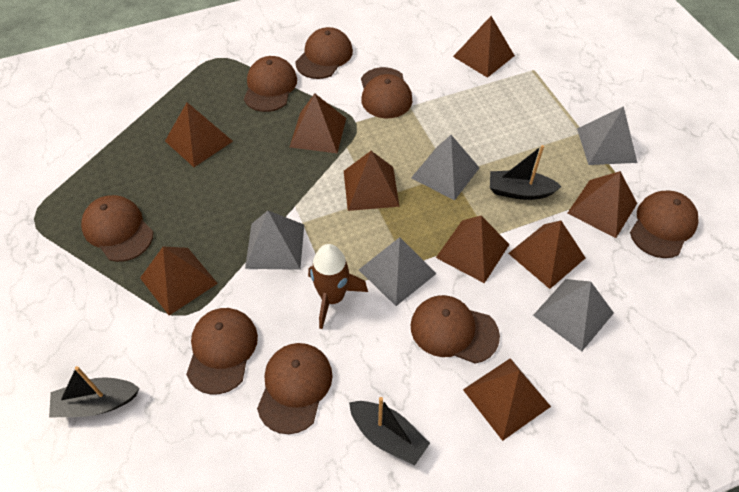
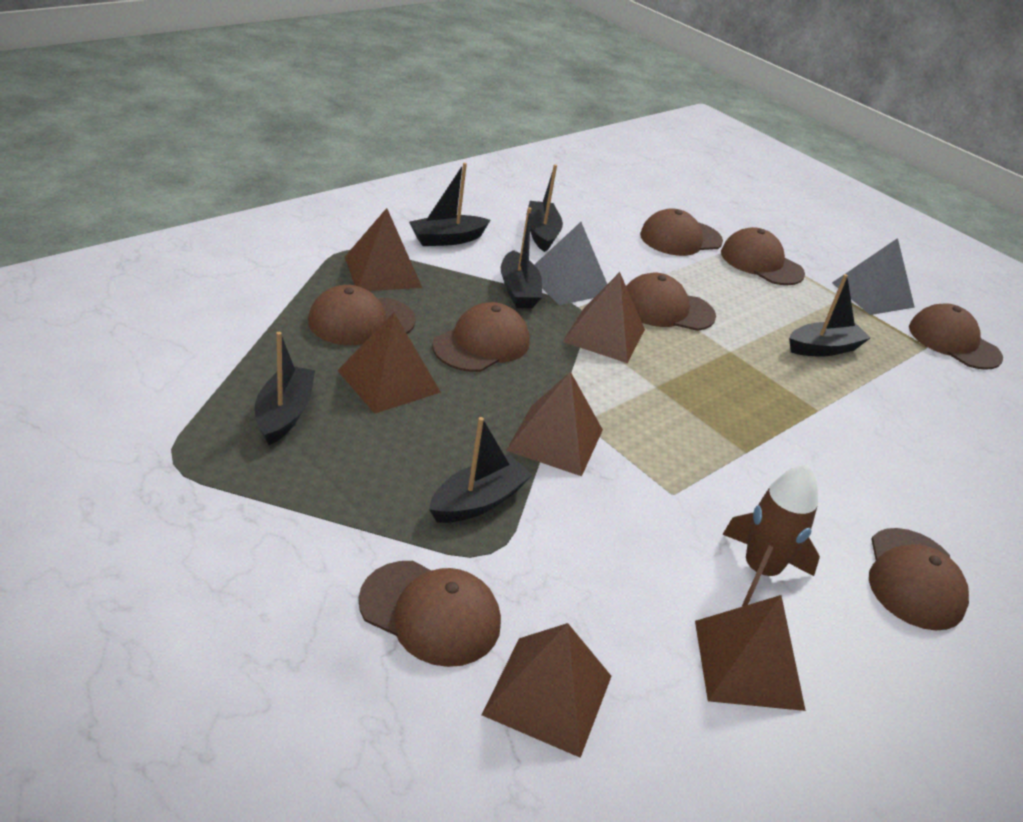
black boat: [49,366,139,418] [349,397,430,465] [490,145,562,200] = 3 -> [255,332,315,445] [409,163,490,246] [429,417,532,523] [501,207,542,308] [526,164,563,252] [789,274,870,357] = 6
brown pyramid: [140,246,218,316] [165,102,233,167] [290,93,346,153] [344,151,400,211] [436,216,510,283] [453,16,515,78] [463,358,551,441] [508,220,586,289] [567,171,637,238] = 9 -> [337,313,441,414] [345,208,422,291] [481,623,612,758] [506,371,603,476] [563,272,645,363] [695,595,806,711] = 6
grey pyramid: [245,211,304,270] [359,237,437,306] [411,135,480,200] [533,279,614,351] [577,106,637,165] = 5 -> [534,222,607,305] [832,238,915,315] = 2

